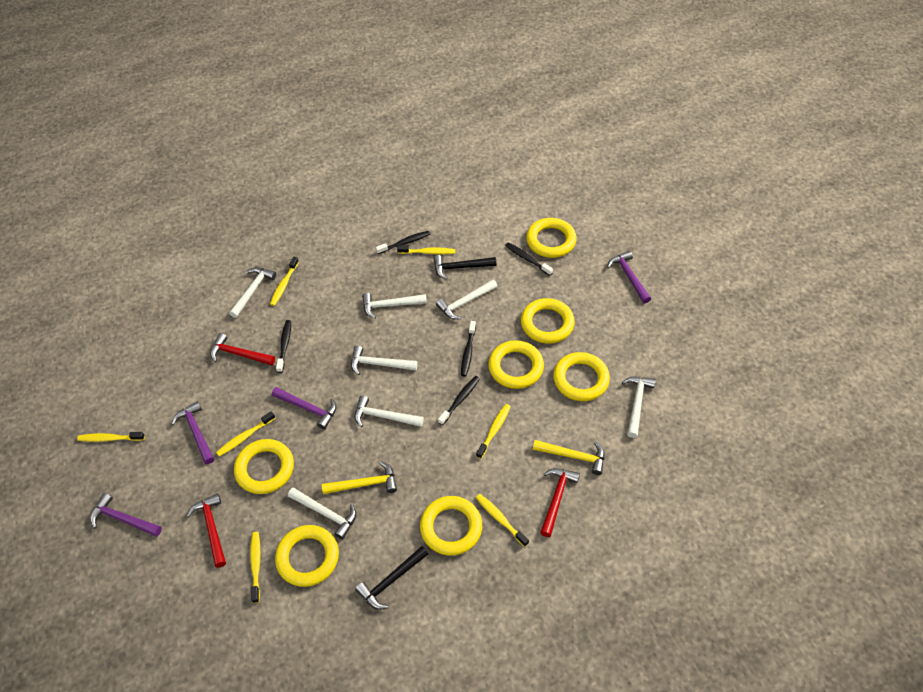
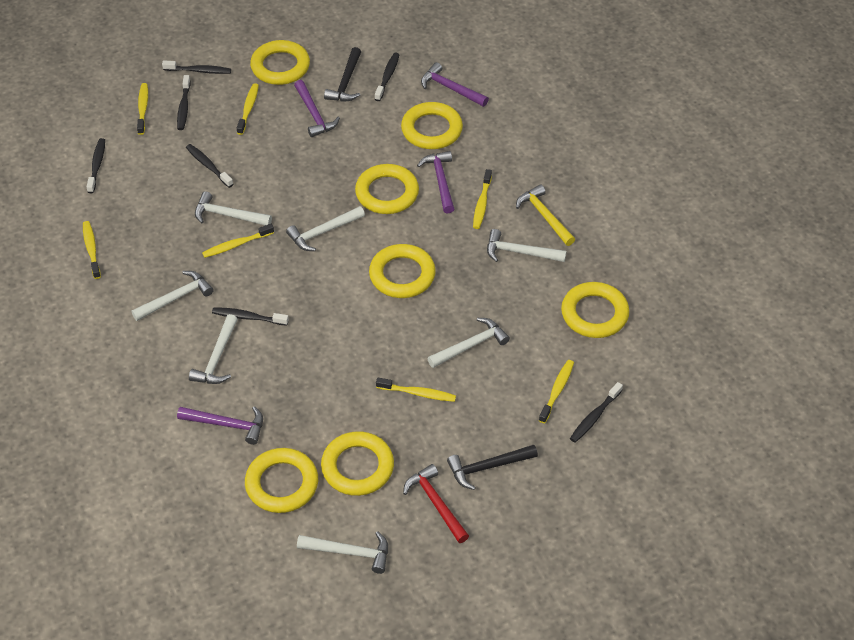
black toothbrush: [276,320,291,373] [376,231,430,254] [438,376,480,425] [461,321,476,376] [505,242,553,276] = 5 -> [87,138,105,193] [162,60,231,74] [177,75,191,130] [186,144,233,188] [212,307,289,326] [375,53,400,101] [570,382,623,442] = 7
red hammer: [187,493,226,568] [210,333,275,365] [540,468,580,537] = 3 -> [403,464,469,543] = 1
yellow hammer: [322,461,397,494] [533,440,605,475] = 2 -> [516,184,575,246] = 1

